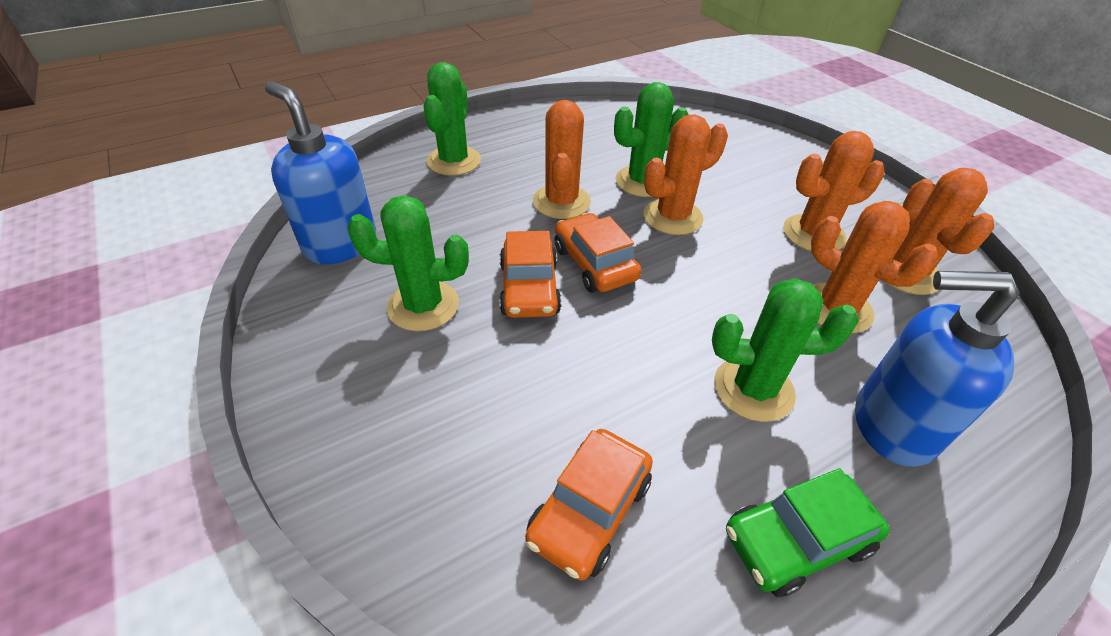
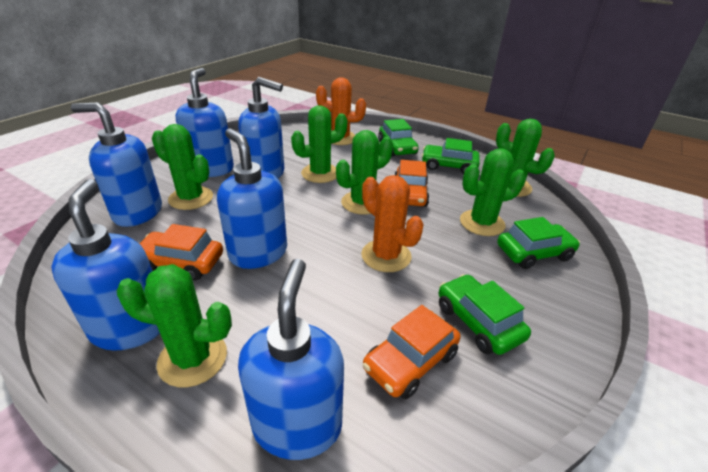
blue soap dispenser: [265,81,376,264] [855,271,1019,467] = 2 -> [51,179,160,351] [71,102,162,227] [176,68,234,177] [217,128,287,269] [238,77,284,179] [238,259,344,460] = 6
green cactus: [347,195,469,331] [424,62,481,176] [614,82,689,197] [712,278,858,422] = 4 -> [117,264,232,387] [152,124,213,210] [291,105,347,183] [336,130,393,215] [460,148,526,236] [496,119,555,197] = 6
green car: [726,468,890,597] = 1 -> [378,119,419,157] [422,138,480,174] [439,274,531,355] [497,217,580,269] = 4
orange cactus: [533,100,591,219] [644,114,728,235] [783,131,885,251] [811,201,938,333] [887,168,994,295] = 5 -> [316,78,366,145] [361,175,424,272] = 2

